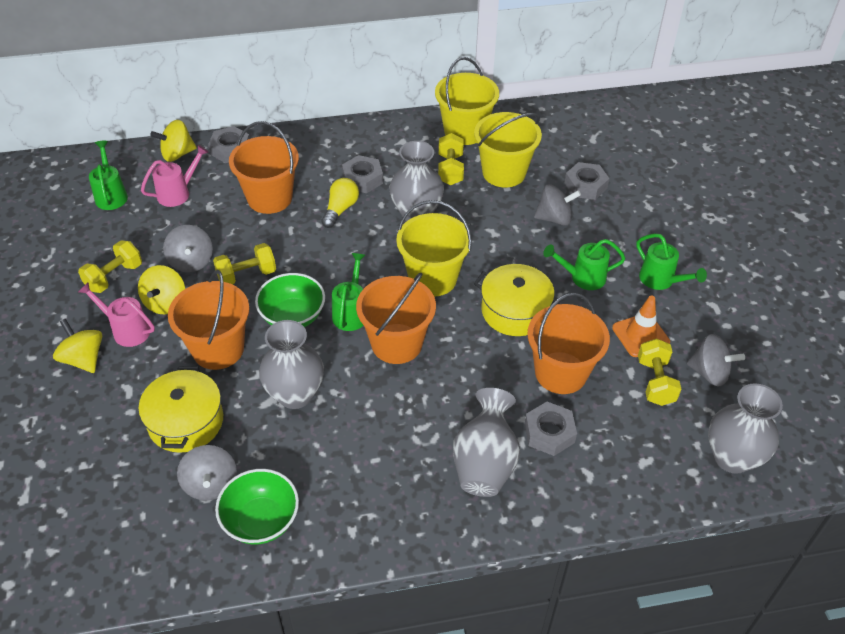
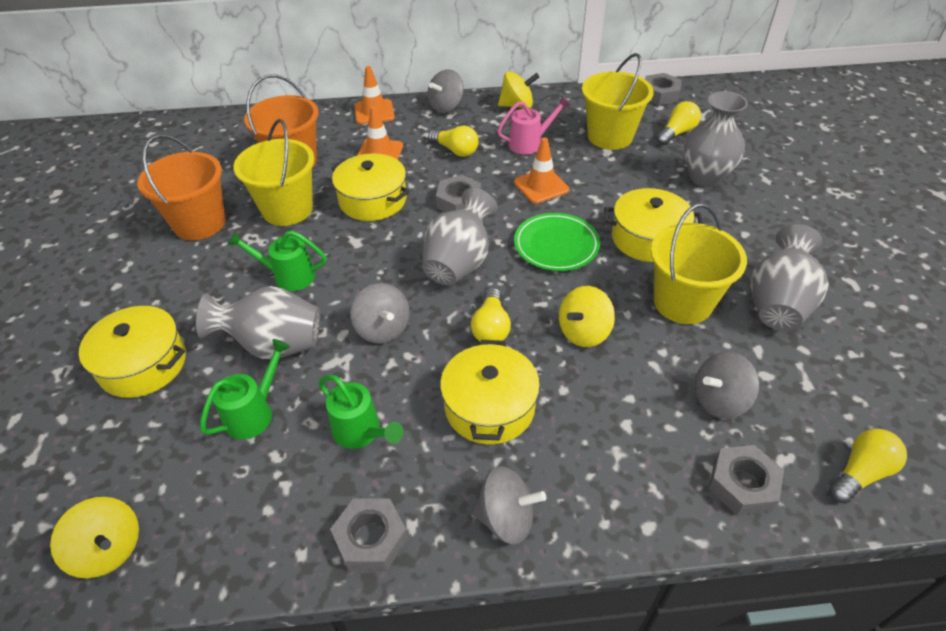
green bowl: [215,469,299,544] [255,273,325,327] = 2 -> none = 0
green plate: none = 0 -> [514,213,600,271] = 1
green watering can: [89,141,128,210] [332,253,365,331] [543,239,626,290] [636,233,707,290] = 4 -> [200,339,290,439] [227,230,326,291] [319,375,404,449] = 3
orange bucket: [168,270,249,370] [229,121,299,214] [356,273,436,364] [527,293,610,394] = 4 -> [137,134,226,240] [244,75,319,168] = 2
orange traffic cone: [612,296,670,357] = 1 -> [354,66,395,124] [357,106,403,160] [514,137,569,204] = 3
pink watering can: [78,282,155,347] [141,145,209,207] = 2 -> [497,96,570,155] = 1
yellow dumbbell: [78,240,142,293] [213,243,276,285] [438,133,464,185] [638,338,681,406] = 4 -> none = 0
yellow light bulb: [321,178,359,228] = 1 -> [428,125,479,157] [471,288,511,342] [657,101,701,145] [829,429,907,504] = 4
yellow pot: [138,366,223,453] [474,264,559,336] = 2 -> [78,306,186,398] [331,153,410,221] [440,340,540,445] [604,188,703,262] = 4

